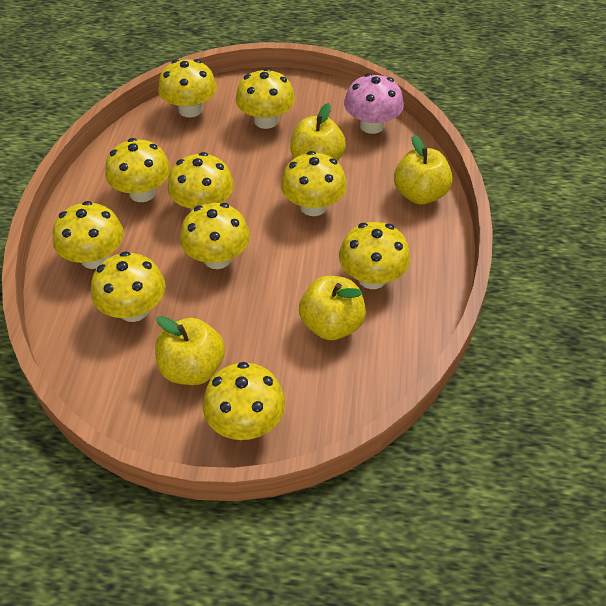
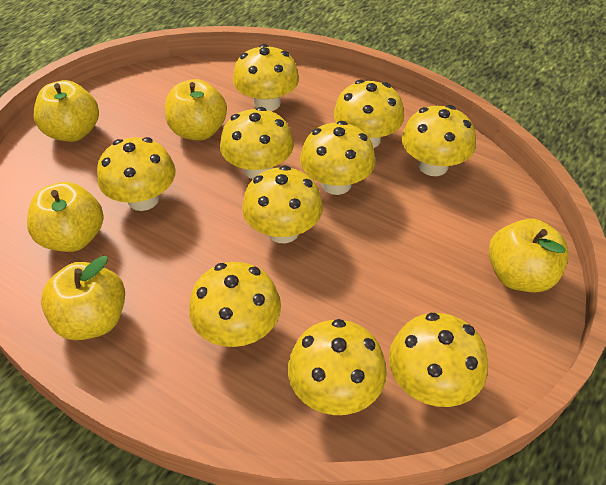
pink mushroom: [344,73,404,134] = 1 -> none = 0
yellow apple: [155,316,225,385] [290,103,346,161] [299,276,366,340] [394,135,453,204] = 4 -> [27,182,103,252] [34,80,99,142] [41,256,125,340] [165,79,227,141] [489,219,569,292] = 5

